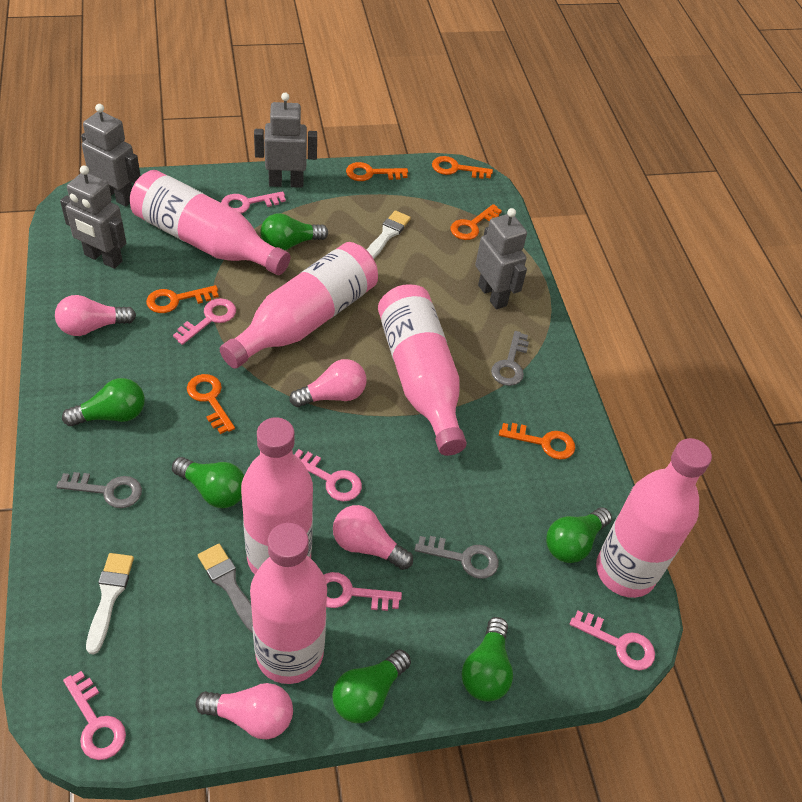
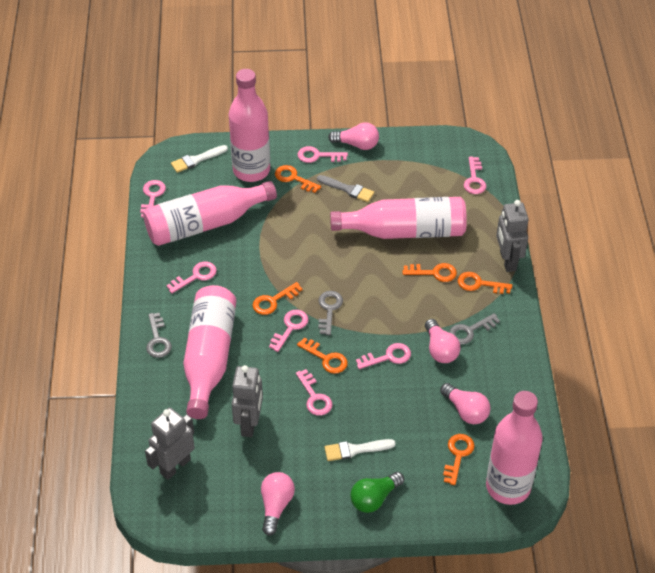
green light bulb: [62,378,145,426] [172,457,244,508] [260,213,328,250] [332,649,411,723] [461,617,513,702] [546,507,612,563] = 6 -> [350,472,404,513] = 1
grey robot: [60,166,126,269] [81,104,141,206] [254,92,317,188] [475,208,527,309] = 4 -> [145,408,195,480] [232,365,263,437] [496,200,529,272] = 3
pink bottle: [130,170,290,275] [220,242,378,369] [241,417,313,574] [250,523,327,684] [378,284,467,456] [596,438,712,598] = 6 -> [143,181,277,246] [183,285,236,419] [229,69,270,182] [330,197,467,239] [486,391,543,505] = 5
pink key: [63,671,126,760] [173,298,236,345] [221,191,286,213] [294,449,362,502] [324,572,402,611] [570,611,655,670] = 6 -> [140,180,166,218] [167,261,217,294] [269,310,309,352] [296,369,333,416] [297,146,348,163] [356,343,411,369] [464,157,487,194] = 7

